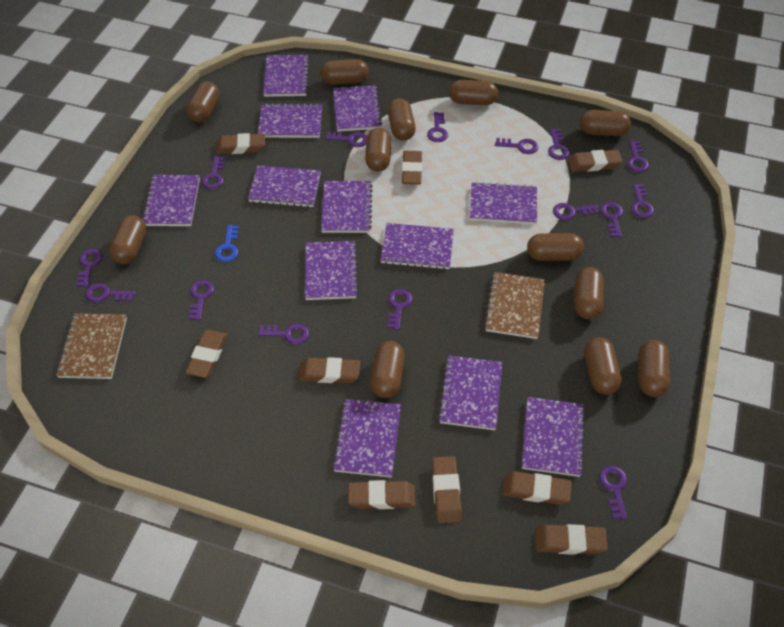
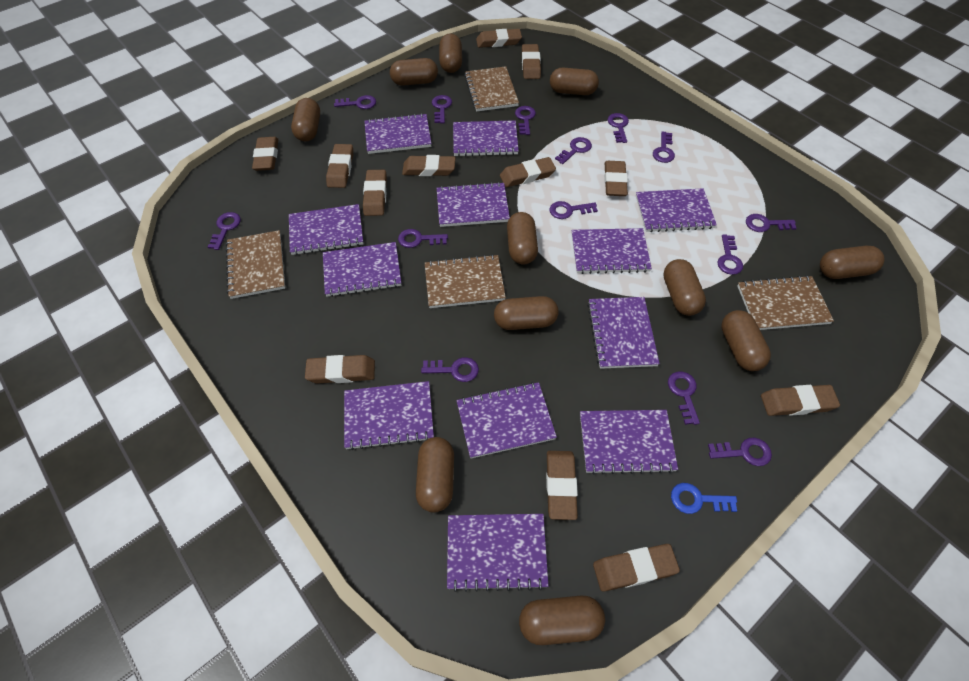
brown capsule: [109,215,146,264] [186,81,219,122] [321,59,369,85] [365,128,391,172] [371,341,405,398] [387,98,416,141] [449,80,498,105] [527,233,584,261] [574,267,604,319] [580,110,631,136] [584,337,622,395] [638,340,670,397] = 12 -> [291,98,320,142] [390,58,438,86] [416,437,454,513] [439,33,462,73] [494,296,559,330] [507,212,538,264] [519,596,605,645] [550,68,599,95] [663,259,706,316] [721,310,771,371] [820,246,885,279] = 11
brown eraser: [185,330,227,378] [215,133,265,154] [299,357,360,383] [348,480,416,509] [402,151,422,185] [432,456,462,523] [502,471,572,505] [535,524,608,555] [568,150,623,172] = 9 -> [252,137,278,171] [305,355,375,384] [326,144,353,188] [363,170,387,216] [402,155,456,176] [476,29,522,48] [500,157,556,187] [522,44,541,79] [546,451,578,520] [593,544,680,591] [604,161,628,196] [761,385,840,416] = 12
brown notebook: [56,313,127,379] [484,272,545,339] = 2 -> [226,230,285,299] [425,254,506,308] [464,66,519,112] [737,275,834,330] = 4
purple key: [76,249,103,287] [85,283,135,303] [189,280,214,320] [201,157,225,189] [258,324,309,344] [325,131,367,147] [387,289,412,330] [427,112,448,142] [495,138,538,154] [548,129,569,160] [553,203,599,220] [599,466,627,520] [600,202,623,238] [627,141,649,172] [631,184,654,218] = 15 -> [207,212,241,250] [334,95,376,109] [398,229,448,248] [421,357,479,382] [432,95,452,123] [515,106,536,135] [549,201,598,219] [555,137,592,164] [608,113,629,143] [653,132,675,163] [668,372,700,425] [708,438,772,466] [717,235,743,275] [746,214,797,232] = 14

